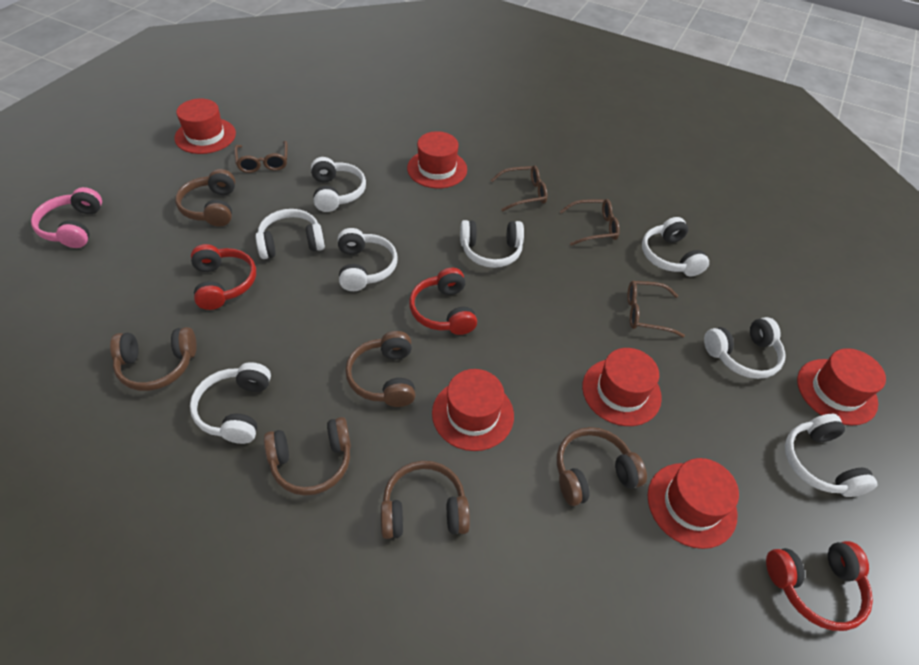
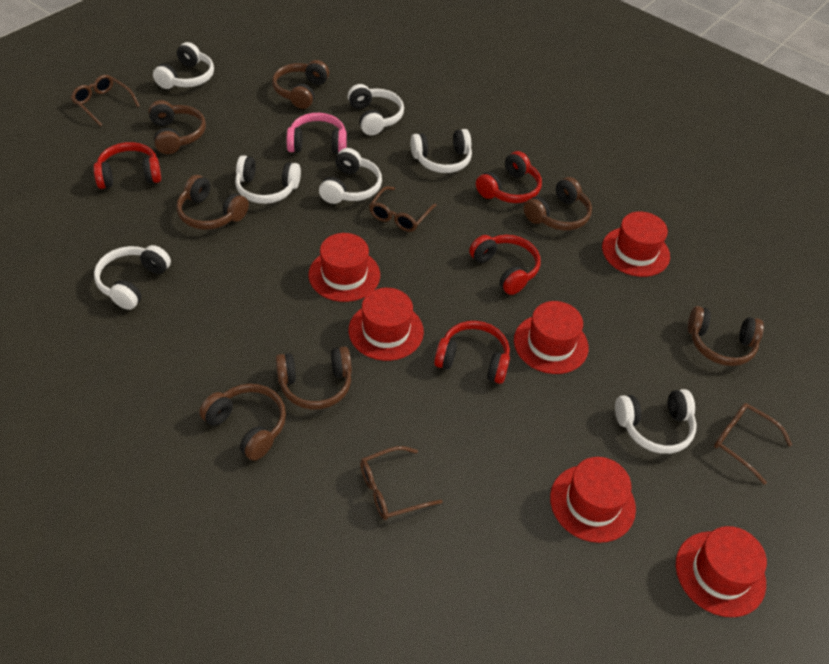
brown headphones: [110,327,197,391] [175,169,235,227] [264,417,351,496] [345,331,415,407] [381,461,470,539] [557,427,647,506] = 6 -> [149,100,206,154] [177,175,249,230] [199,384,286,461] [272,60,329,109] [276,347,352,410] [524,177,592,230] [688,306,764,366] = 7
red headphones: [191,244,256,310] [409,268,477,335] [766,541,873,631] = 3 -> [93,142,161,189] [434,321,510,384] [469,235,541,295] [476,151,542,203] = 4
white headphones: [190,362,271,444] [255,209,325,259] [311,157,366,212] [338,228,398,291] [460,220,524,268] [642,217,709,276] [704,317,786,379] [785,414,877,497] = 8 -> [94,245,171,310] [153,42,214,89] [235,155,301,204] [319,148,382,204] [348,84,404,135] [411,129,472,173] [615,389,697,454] = 7

